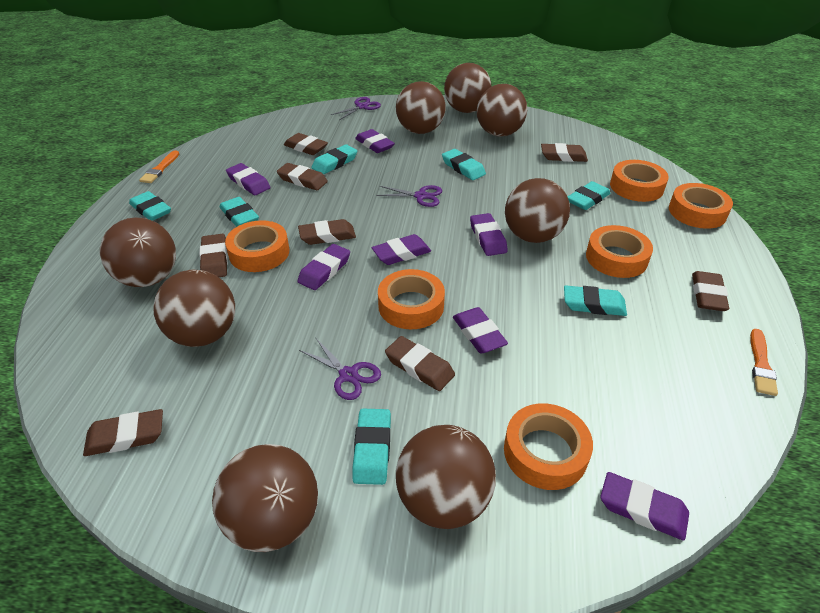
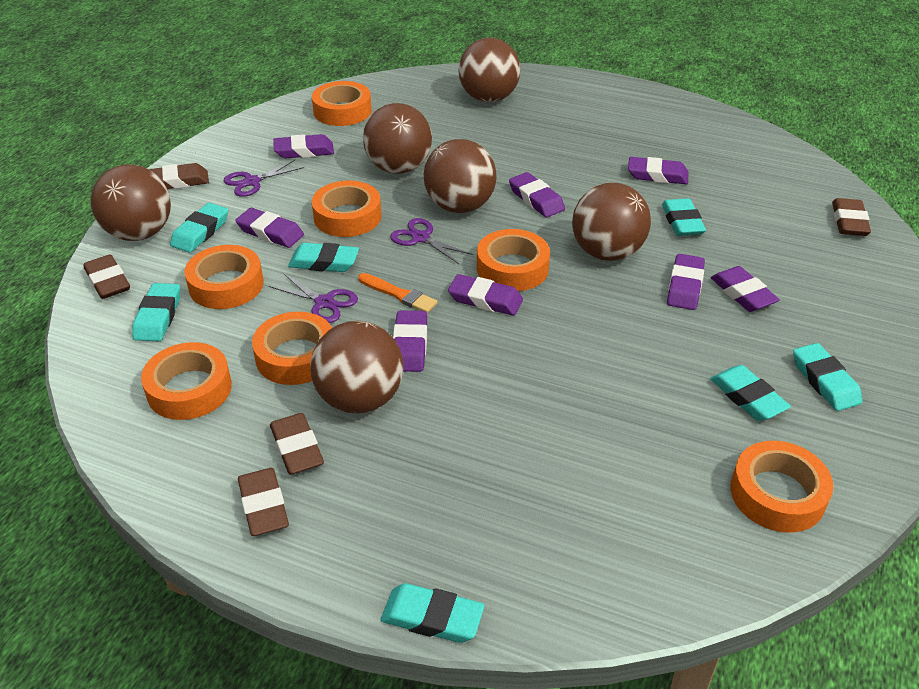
brown ball: [100,217,176,287] [153,270,235,347] [212,444,318,552] [396,81,446,134] [396,425,496,529] [444,63,492,113] [477,84,527,137] [505,178,570,243] = 8 -> [91,165,171,241] [310,321,404,413] [363,103,432,174] [424,139,497,213] [458,38,520,102] [572,183,651,261] = 6
brown eraser: [83,409,163,456] [199,234,228,277] [277,163,328,190] [284,133,328,155] [298,219,356,245] [385,336,455,391] [541,143,588,162] [692,271,729,311] = 8 -> [83,255,130,299] [149,163,209,189] [238,468,289,536] [270,413,324,475] [832,198,871,236] = 5
orange brush: [139,150,179,183] [750,329,778,396] = 2 -> [358,273,438,313] = 1
orange tape: [225,220,289,272] [378,269,445,329] [504,403,593,490] [586,225,653,278] [610,160,669,202] [669,183,733,229] = 6 -> [141,342,232,420] [184,245,264,309] [252,312,332,385] [312,81,372,126] [312,181,381,237] [477,229,550,291] [731,441,833,533] = 7
purple eraser: [226,163,270,195] [297,244,350,290] [355,129,395,153] [372,234,431,265] [453,307,508,354] [470,213,508,256] [600,472,689,540] = 7 -> [235,208,304,248] [273,134,334,159] [393,310,427,372] [448,274,523,316] [509,172,565,217] [628,157,689,184] [667,254,705,310] [711,266,780,312] = 8

